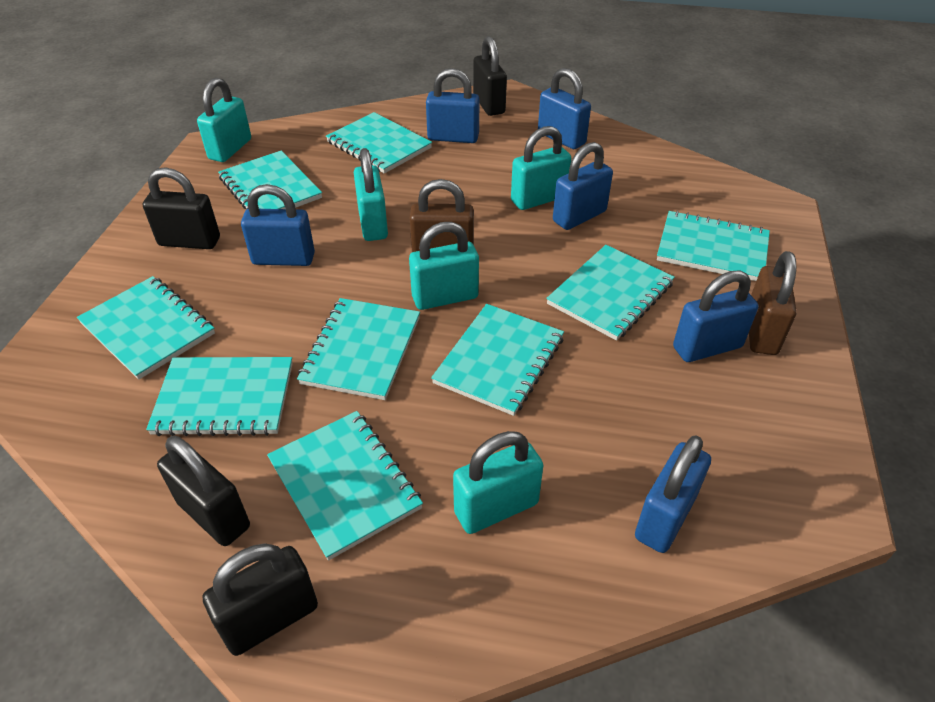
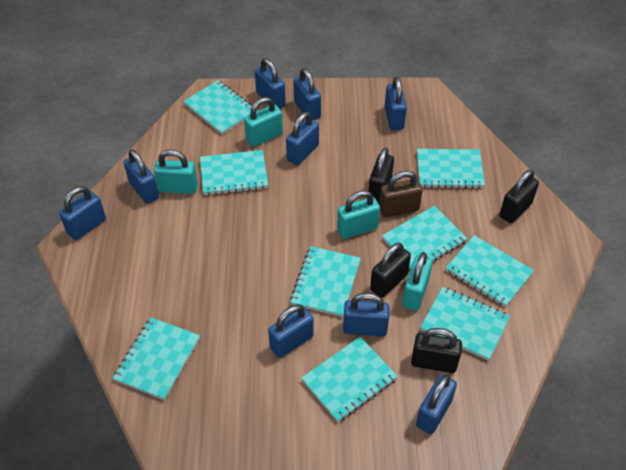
blue padlock: [241,184,315,266] [426,68,480,143] [538,68,591,149] [553,142,613,230] [635,435,711,553] [673,271,759,362] = 6 -> [59,186,106,240] [123,149,159,204] [255,58,286,109] [268,304,313,358] [286,112,319,165] [293,68,321,120] [343,293,390,337] [385,76,407,130] [416,374,457,434] = 9
brown padlock: [410,179,474,252] [749,251,797,355] = 2 -> [379,171,423,218] = 1
turquoise padlock: [197,78,251,162] [354,148,388,241] [409,222,479,310] [453,431,543,534] [511,126,572,210] = 5 -> [154,150,198,194] [244,97,283,147] [337,190,380,239] [402,252,432,311] = 4

